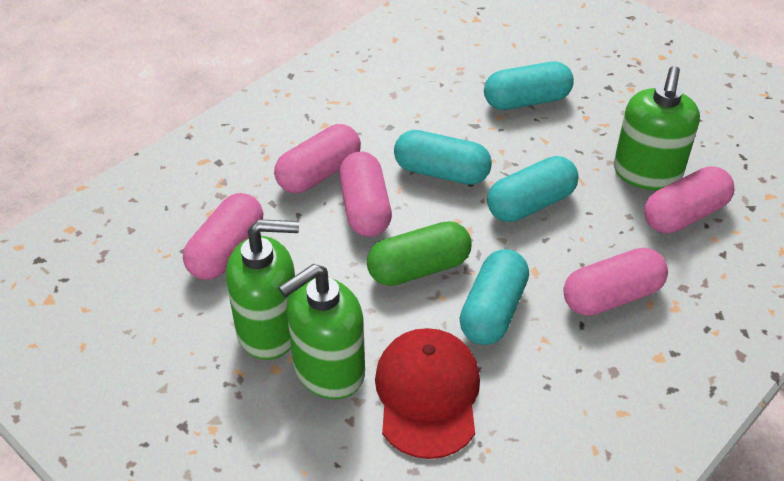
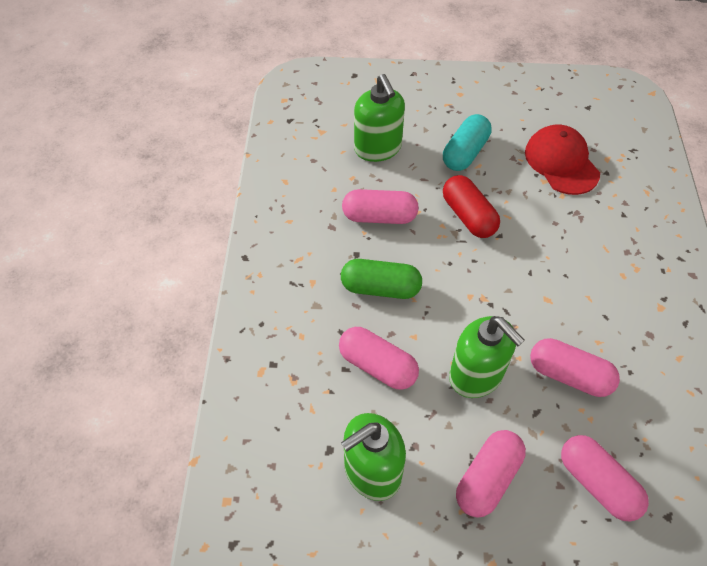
red capsule: none = 0 -> [443,175,500,238] = 1
turquoise capsule: [394,130,492,185] [459,249,529,345] [484,62,574,110] [487,156,579,222] = 4 -> [443,114,492,171] = 1

